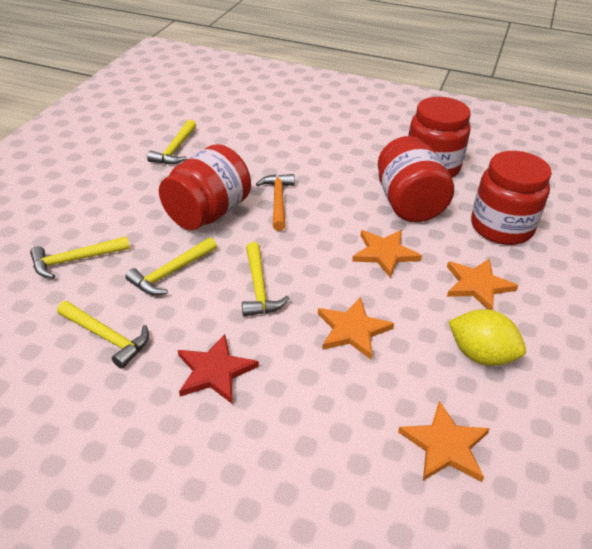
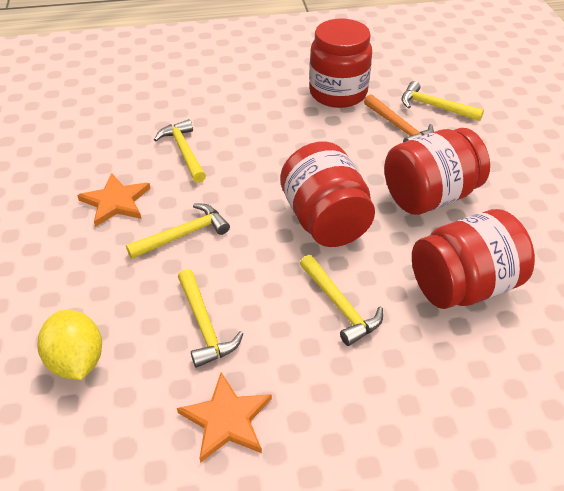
orange star: [318,297,394,360] [352,230,422,278] [398,401,490,482] [447,258,518,310] = 4 -> [77,173,151,227] [177,372,272,463] = 2
red star: [178,334,259,404] = 1 -> none = 0

